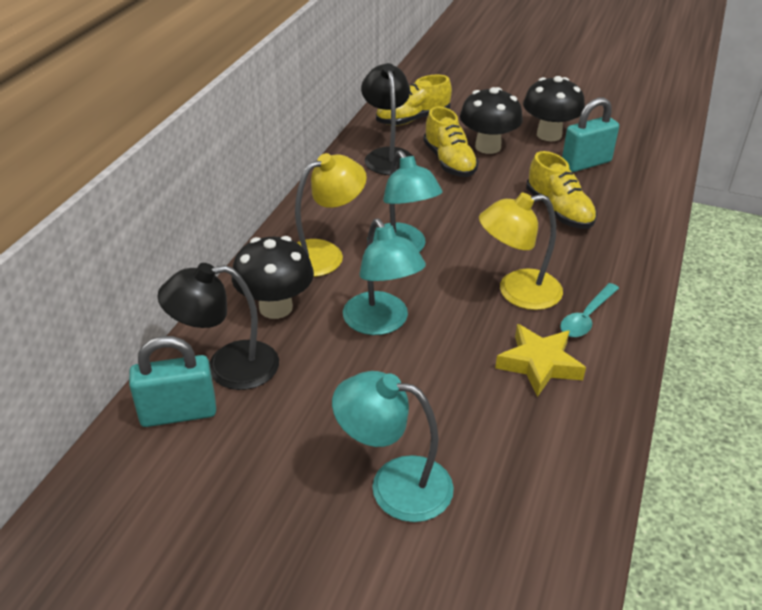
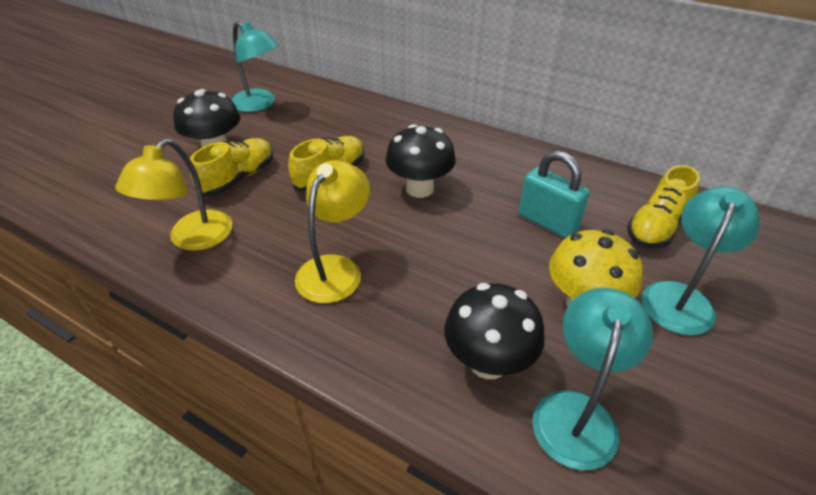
black lamp: [157,263,279,390] [361,63,416,175] = 2 -> none = 0
turquoise padlock: [129,336,216,427] [562,97,619,172] = 2 -> [519,151,590,238] = 1
turquoise spoon: [560,283,619,337] = 1 -> none = 0
yellow mushroom: none = 0 -> [549,229,643,307] = 1
yellow star: [495,324,586,397] = 1 -> none = 0

